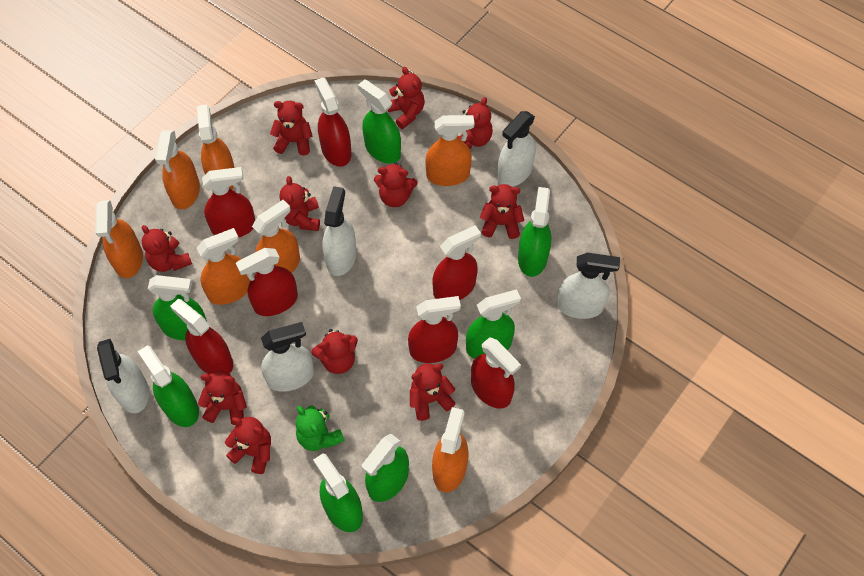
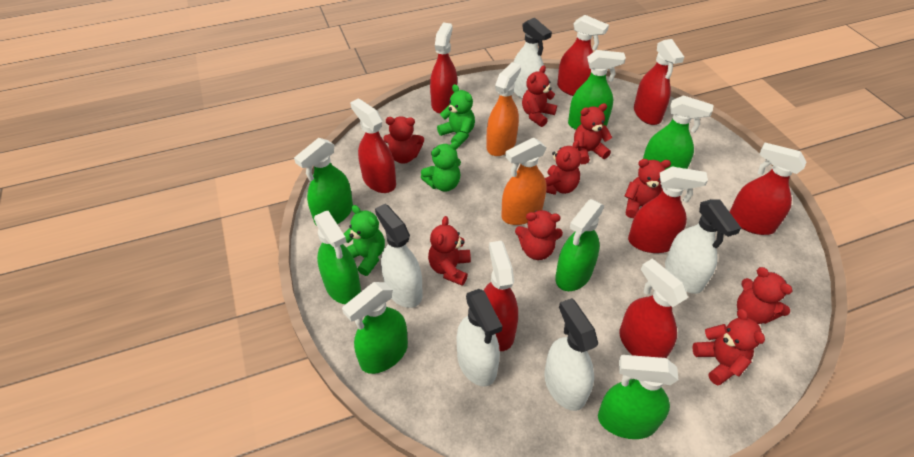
green teddy bear: [296,406,345,451] = 1 -> [344,205,385,276] [421,141,461,192] [437,84,475,146] = 3
orange spray bottle: [95,200,143,278] [155,130,200,209] [196,228,250,305] [197,105,235,190] [252,200,300,273] [425,115,474,186] [432,407,468,492] = 7 -> [487,62,521,156] [501,138,547,225] = 2
red spray bottle: [170,299,233,375] [202,167,255,237] [236,248,298,316] [314,77,351,167] [408,296,461,363] [432,225,481,300] [471,337,521,409] = 7 -> [350,98,396,193] [430,23,457,113] [484,241,518,351] [557,15,609,96] [619,259,688,358] [628,167,708,253] [634,39,684,125] [730,143,806,235] = 8
red teddy bear: [142,225,192,272] [198,370,247,425] [225,417,271,474] [270,101,313,155] [279,176,320,231] [311,329,358,374] [374,162,417,207] [387,67,425,129] [410,363,456,421] [458,97,493,149] [480,184,524,239] = 11 -> [383,116,424,163] [428,216,471,286] [515,210,563,260] [522,66,557,127] [545,140,581,195] [574,103,612,164] [625,159,671,218] [693,309,765,385] [737,267,793,324] = 9

